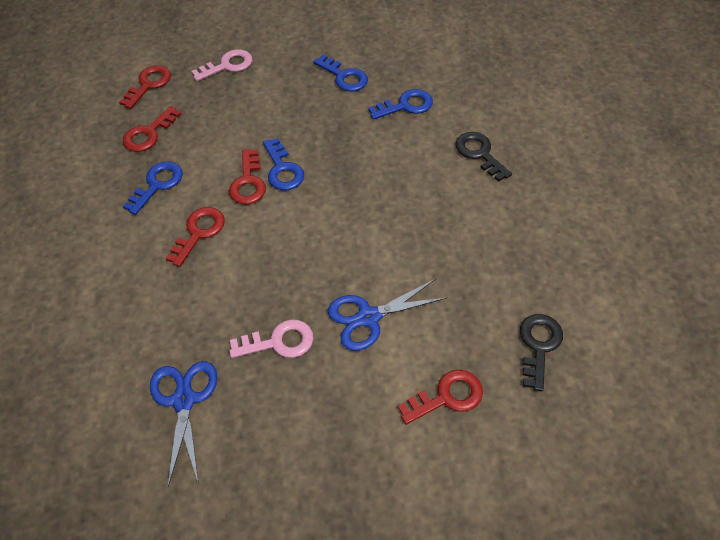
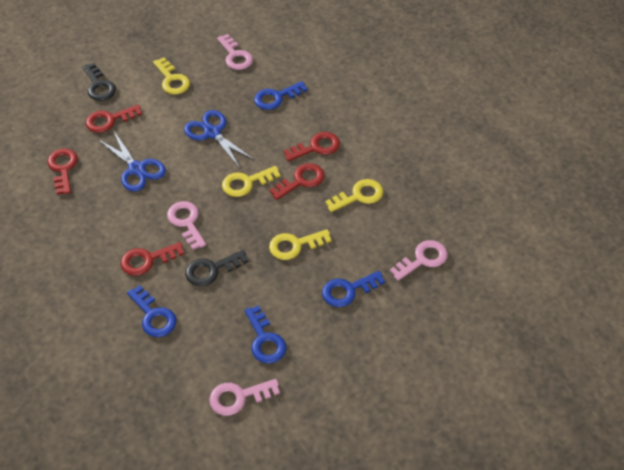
pink key: [191,49,252,81] [229,319,313,358] = 2 -> [167,201,206,250] [209,379,280,416] [217,34,253,70] [390,240,448,281] = 4
yellow key: none = 0 -> [153,57,190,94] [222,166,280,197] [269,229,331,260] [325,179,383,212] = 4

